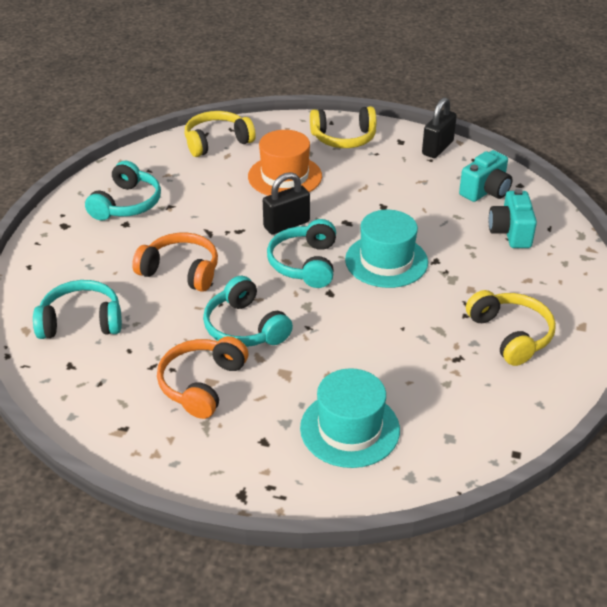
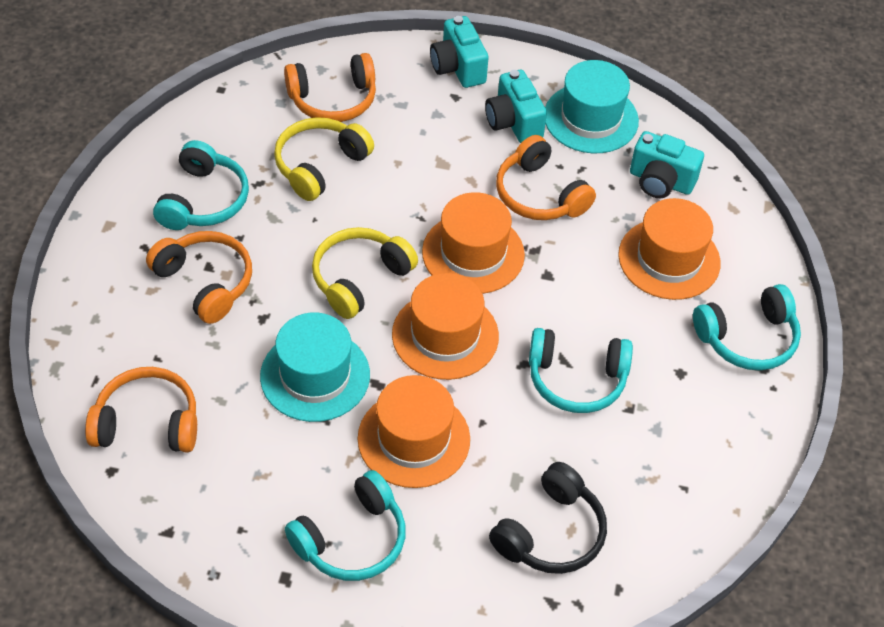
black headphones: none = 0 -> [489,462,607,574] = 1
black padlock: [263,172,310,235] [422,97,457,158] = 2 -> none = 0
orange hat: [248,130,322,196] = 1 -> [358,375,470,488] [392,273,499,380] [422,192,525,294] [618,198,721,300] = 4
orange headphones: [132,233,218,292] [157,336,248,419] = 2 -> [85,367,197,453] [146,231,252,324] [284,53,376,122] [496,135,596,220] = 4
turquoise camera: [459,150,513,202] [489,189,537,248] = 2 -> [430,16,489,88] [485,70,547,143] [630,131,704,198] = 3
yellow headphones: [185,111,256,157] [310,106,376,148] [466,290,556,366] = 3 -> [274,117,374,201] [312,227,418,319] = 2

